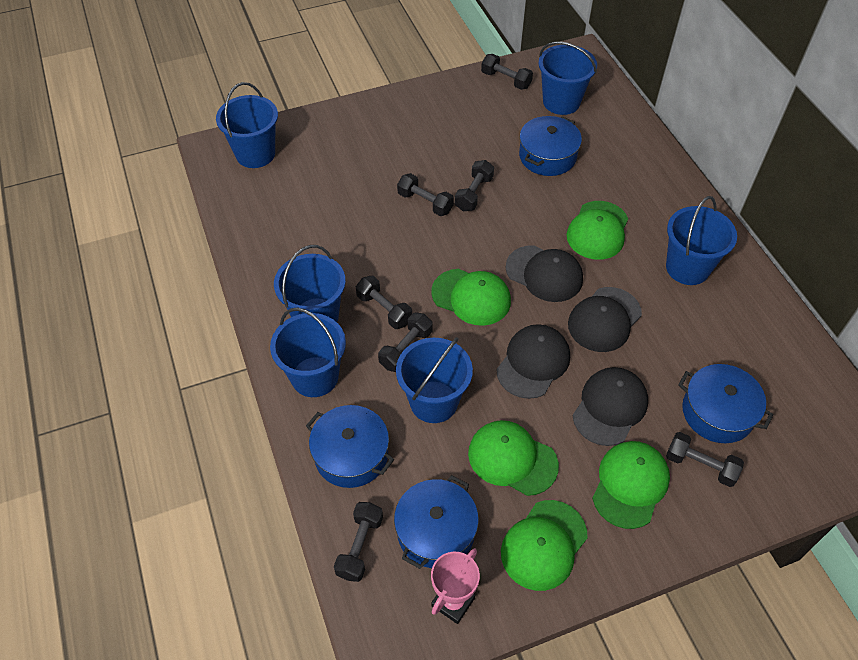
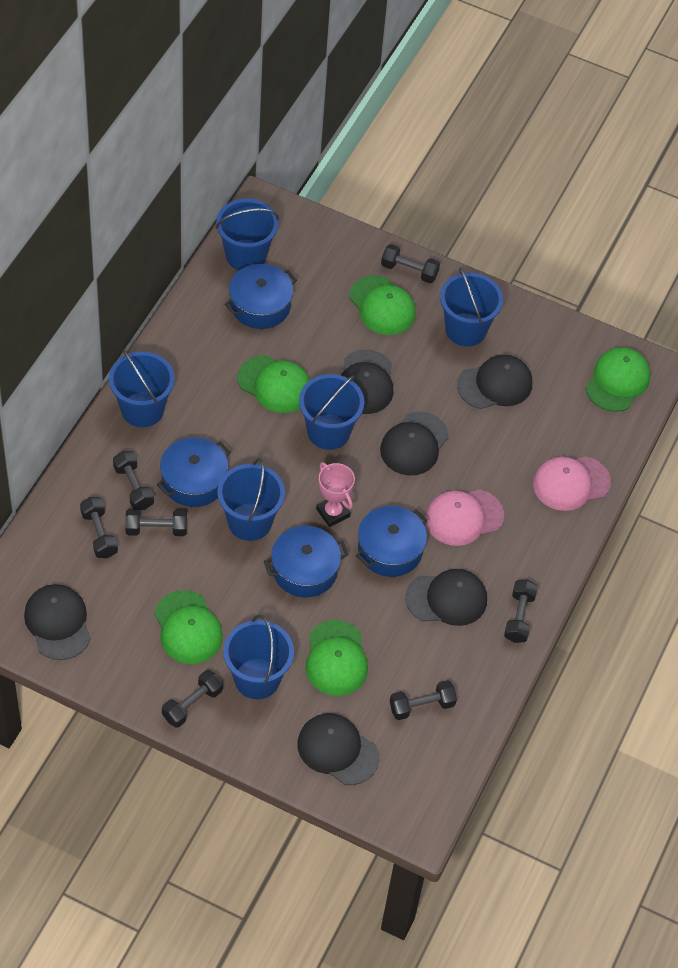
black cap: [496,324,570,399] [505,245,583,302] [568,287,642,352] [572,367,648,446] = 4 -> [24,584,91,660] [297,713,379,785] [341,350,394,414] [380,412,449,476] [405,569,487,626] [457,355,532,409] = 6
pink cap: none = 0 -> [426,490,504,546] [533,456,611,511] = 2

